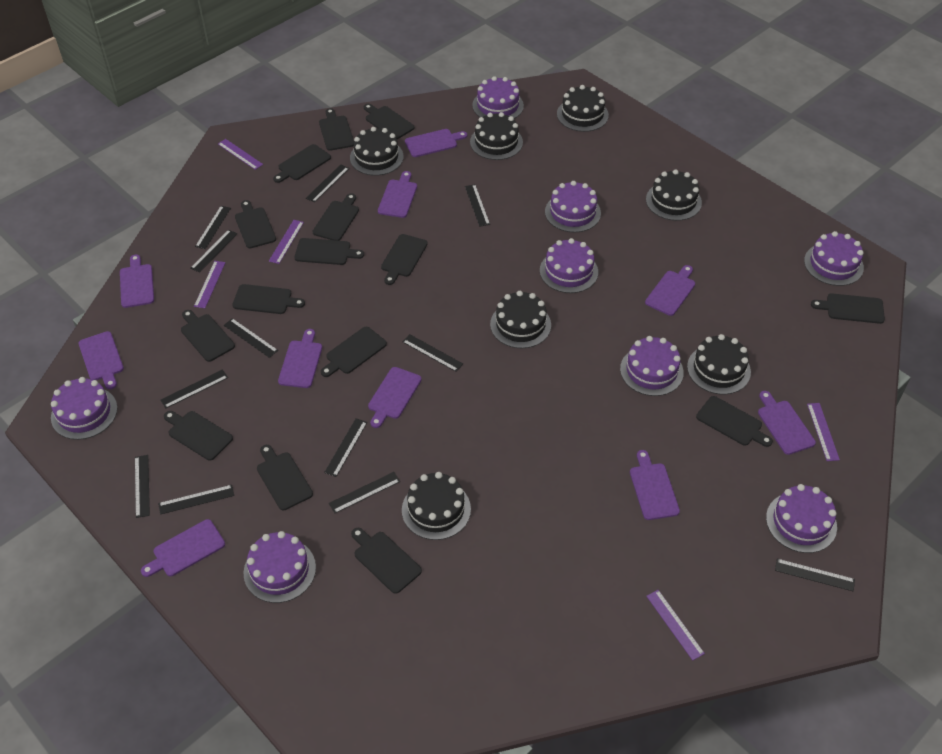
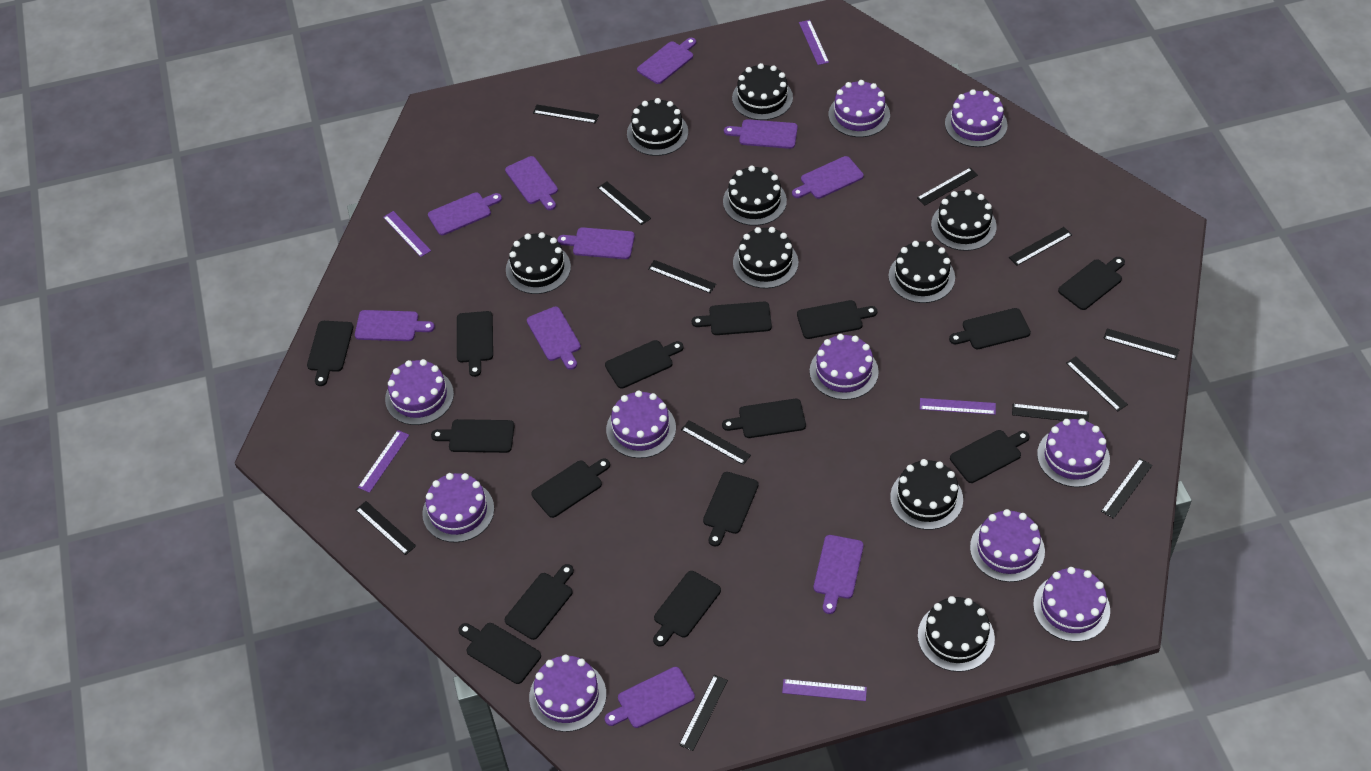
black cake: [350,127,404,176] [402,472,471,540] [470,112,523,160] [490,291,551,348] [557,85,609,132] [646,169,702,221] [687,334,751,394] = 7 -> [506,232,571,294] [627,98,688,156] [723,166,787,226] [732,63,793,120] [733,227,798,289] [888,241,955,303] [890,459,963,530] [918,596,995,672] [931,189,997,251] = 9
purple cake: [51,377,117,440] [243,531,316,603] [472,76,524,119] [540,238,598,293] [545,181,601,232] [620,336,684,396] [766,484,837,553] [804,231,864,286] = 8 -> [385,359,454,425] [422,473,494,542] [529,654,606,732] [606,390,676,458] [810,334,879,400] [829,80,890,137] [945,89,1007,147] [970,509,1045,582] [1033,567,1110,642] [1037,418,1110,487] = 10

